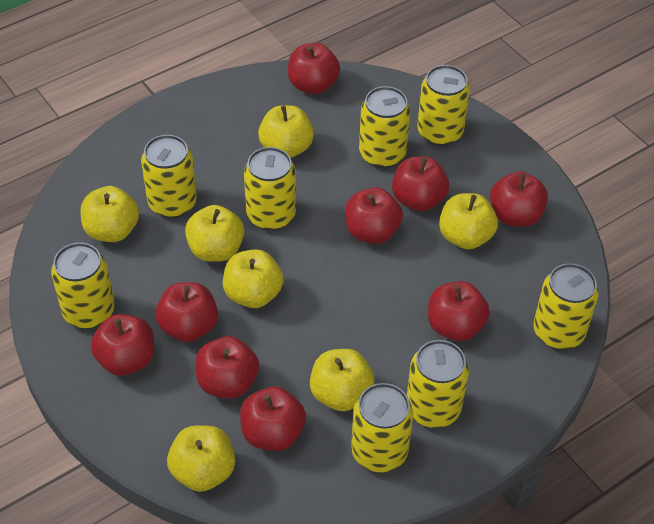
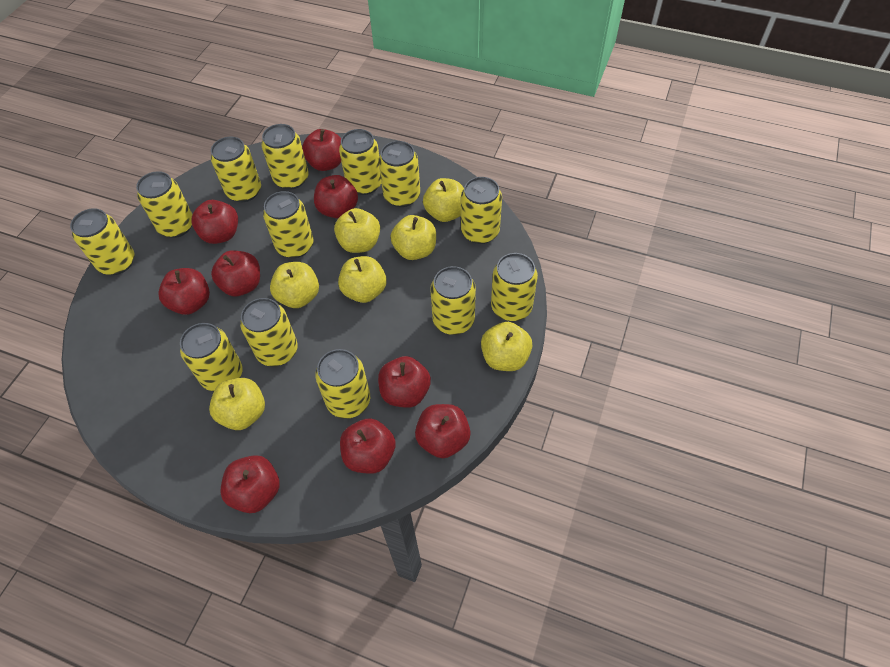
yellow can: [51,243,115,329] [141,135,197,218] [244,147,296,231] [351,383,413,472] [359,86,410,168] [407,340,469,428] [417,65,470,146] [533,263,599,350] = 8 -> [70,208,134,275] [136,171,193,238] [180,323,243,391] [211,137,261,202] [240,298,298,366] [261,124,309,190] [263,191,314,258] [315,349,370,419] [339,129,381,195] [379,141,420,207] [430,266,476,335] [461,177,502,244] [491,253,538,321] = 13

